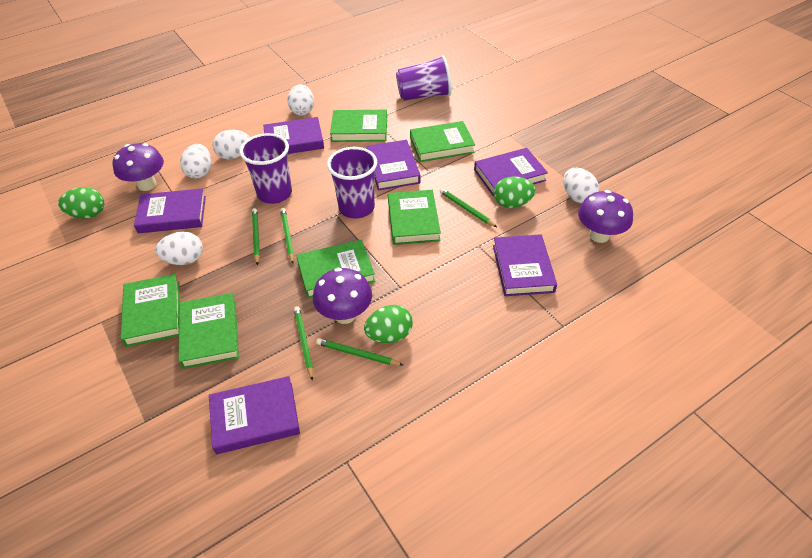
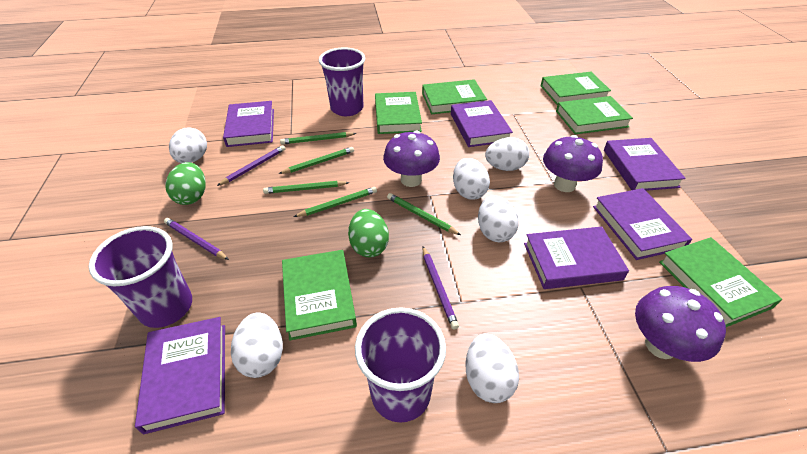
green egg: [58,187,104,219] [364,305,413,343] [494,176,536,208] = 3 -> [165,162,206,205] [348,209,389,257] = 2
purple pencil: none = 0 -> [164,218,229,260] [217,145,285,186] [422,247,459,330] = 3
white egg: [155,232,203,265] [180,144,211,179] [212,130,250,159] [287,84,314,116] [563,168,599,203] = 5 -> [169,128,207,163] [231,312,283,378] [453,158,490,200] [466,333,519,403] [478,195,519,242] [485,137,529,171] = 6

